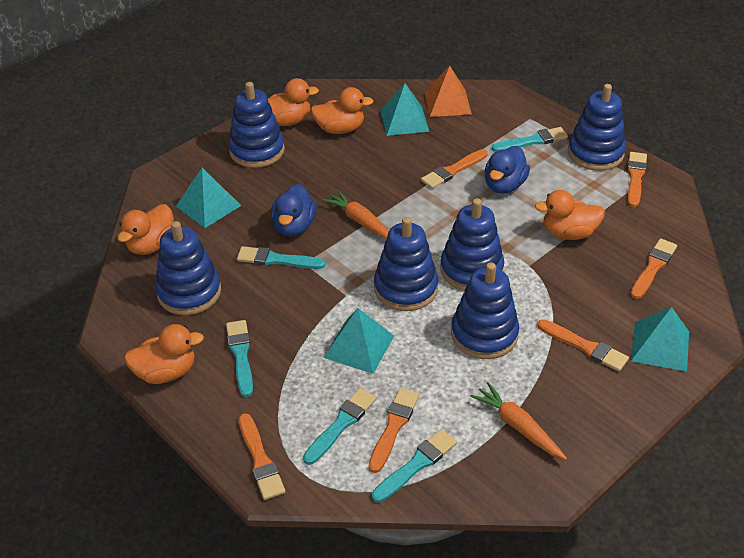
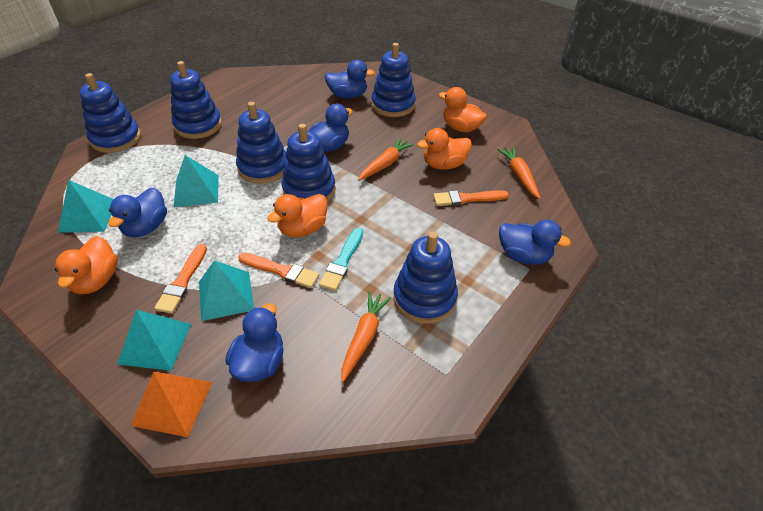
blue duck: [271,184,317,236] [484,146,530,194] = 2 -> [108,187,167,237] [226,303,283,382] [309,104,353,152] [325,60,375,98] [499,220,571,265] = 5
orange brush: [239,413,285,500] [368,388,419,473] [421,149,488,189] [537,319,629,371] [627,152,647,207] [631,238,677,299] = 6 -> [154,244,207,314] [238,253,319,288] [433,190,509,206] = 3
orange carrot: [323,190,389,240] [470,382,567,460] = 2 -> [341,291,391,382] [358,138,415,181] [497,146,541,199] = 3
orange duck: [117,204,174,255] [124,324,204,384] [268,78,319,126] [311,87,373,134] [535,190,605,240] = 5 -> [55,236,118,294] [267,194,327,238] [417,128,472,170] [439,87,487,133] = 4
turquoise brush: [226,320,253,397] [237,246,326,269] [303,388,377,465] [372,429,457,503] [492,127,568,152] = 5 -> [319,228,363,291] = 1

